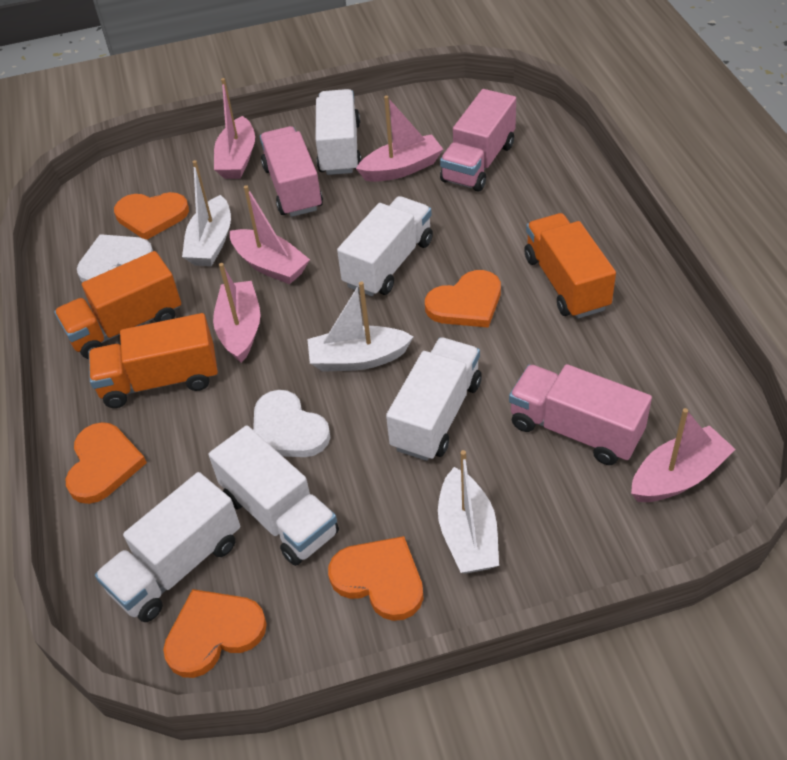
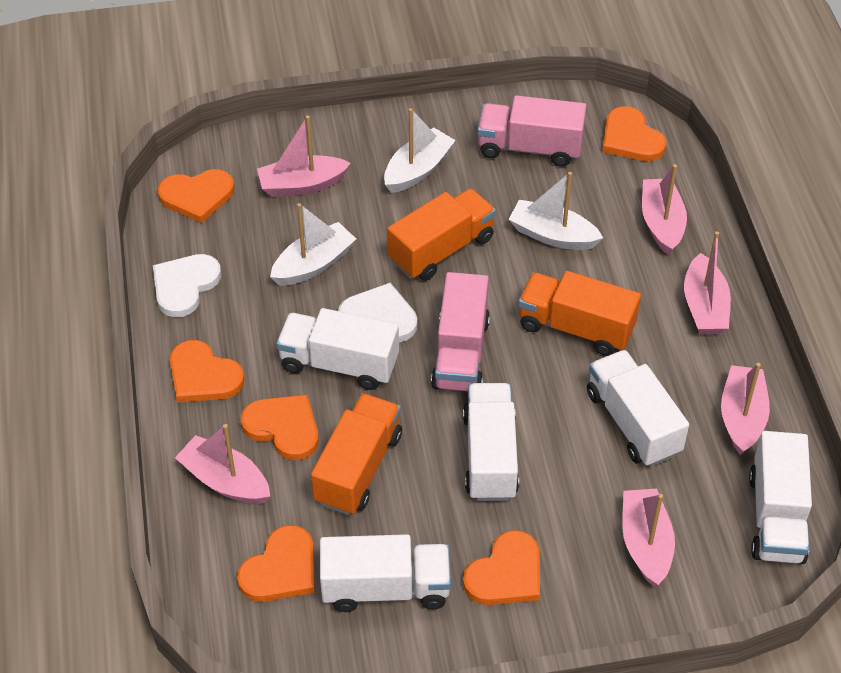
orange heart: [66,422,147,504] [114,192,189,240] [163,589,267,678] [328,536,424,621] [425,270,501,328] = 5 -> [158,169,234,223] [170,340,245,402] [237,525,315,602] [241,395,319,460] [463,530,540,605] [602,106,666,161] = 6
pink boat: [213,263,261,363] [214,78,255,179] [230,185,310,284] [356,96,443,182] [631,408,736,502] = 5 -> [175,424,270,504] [257,116,351,197] [622,489,675,587] [642,164,687,255] [684,231,731,334] [721,363,770,455] = 6
pink truck: [260,126,323,217] [440,89,516,192] [509,364,652,465] = 3 -> [431,272,490,391] [477,95,586,167] = 2

